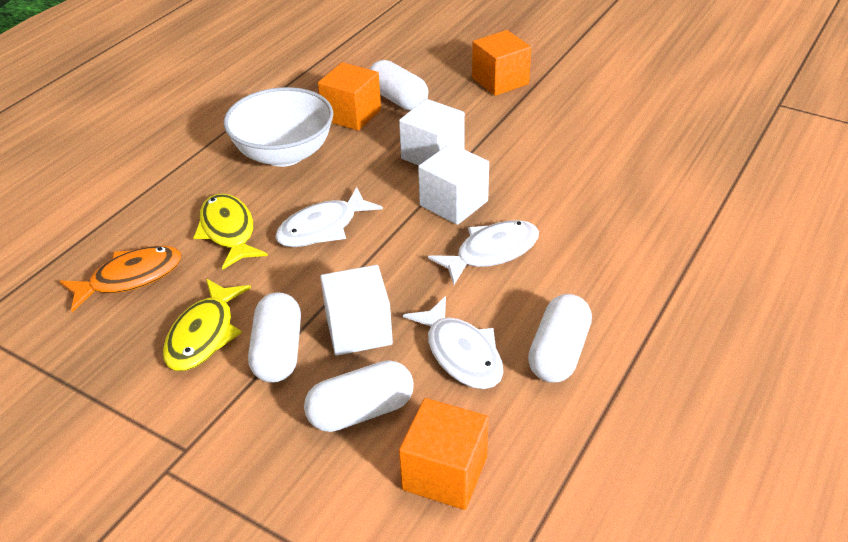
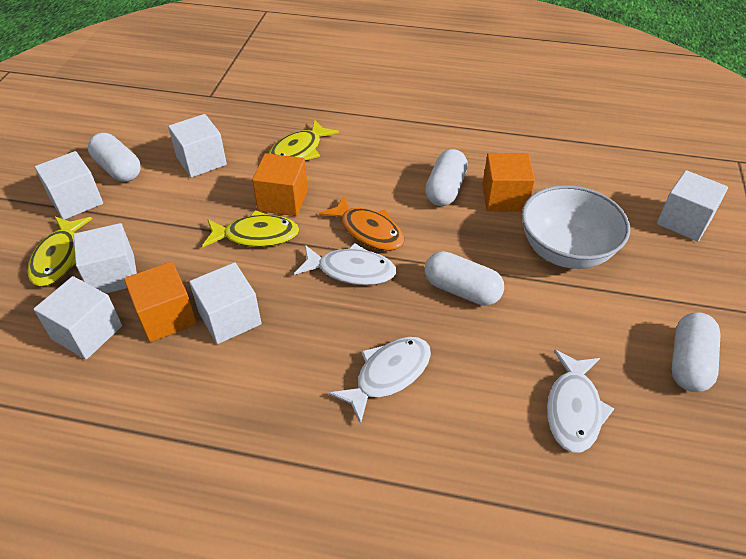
white cube: [320,265,393,356] [399,99,465,165] [418,143,489,225] = 3 -> [34,276,122,359] [35,151,103,220] [73,223,137,293] [168,114,227,178] [189,262,262,344] [657,170,728,241] = 6
yellow fish: [163,278,251,371] [193,193,268,270] = 2 -> [27,217,92,287] [202,210,299,247] [268,119,339,160] = 3

